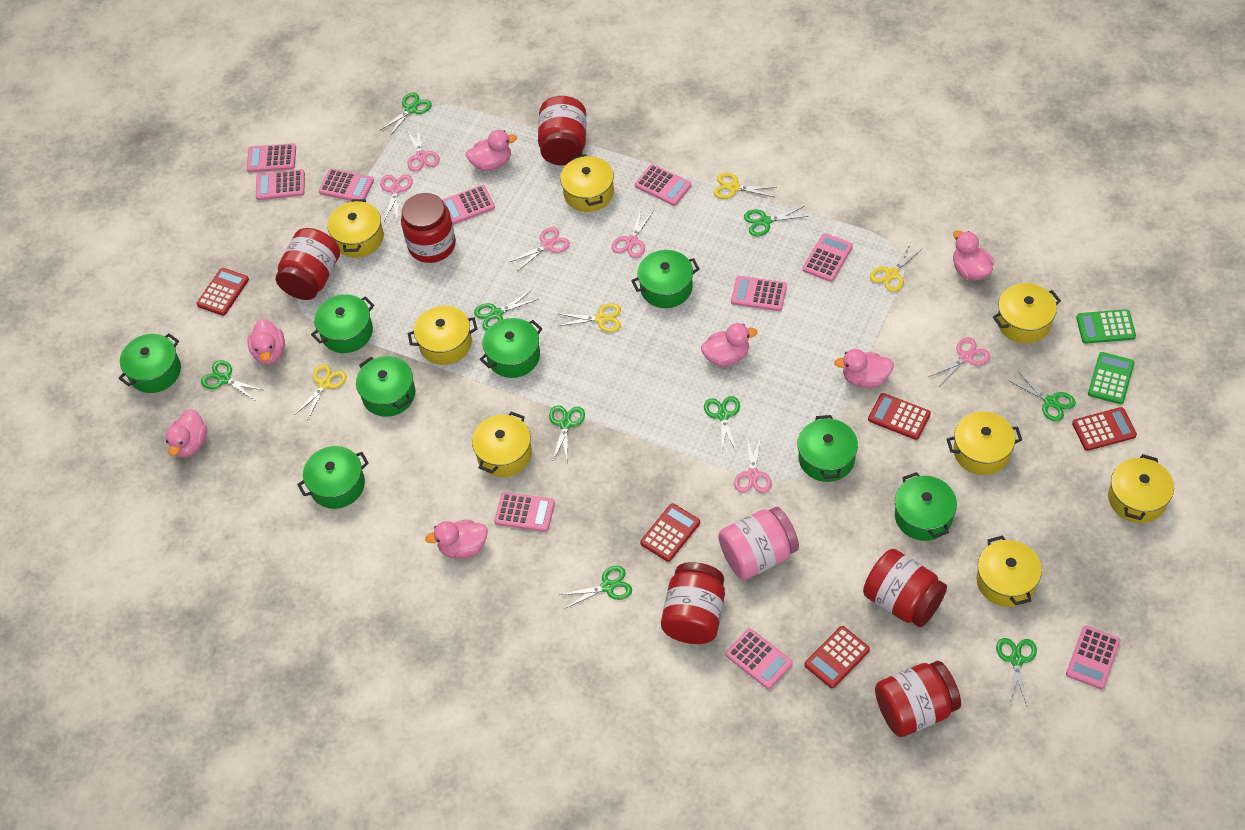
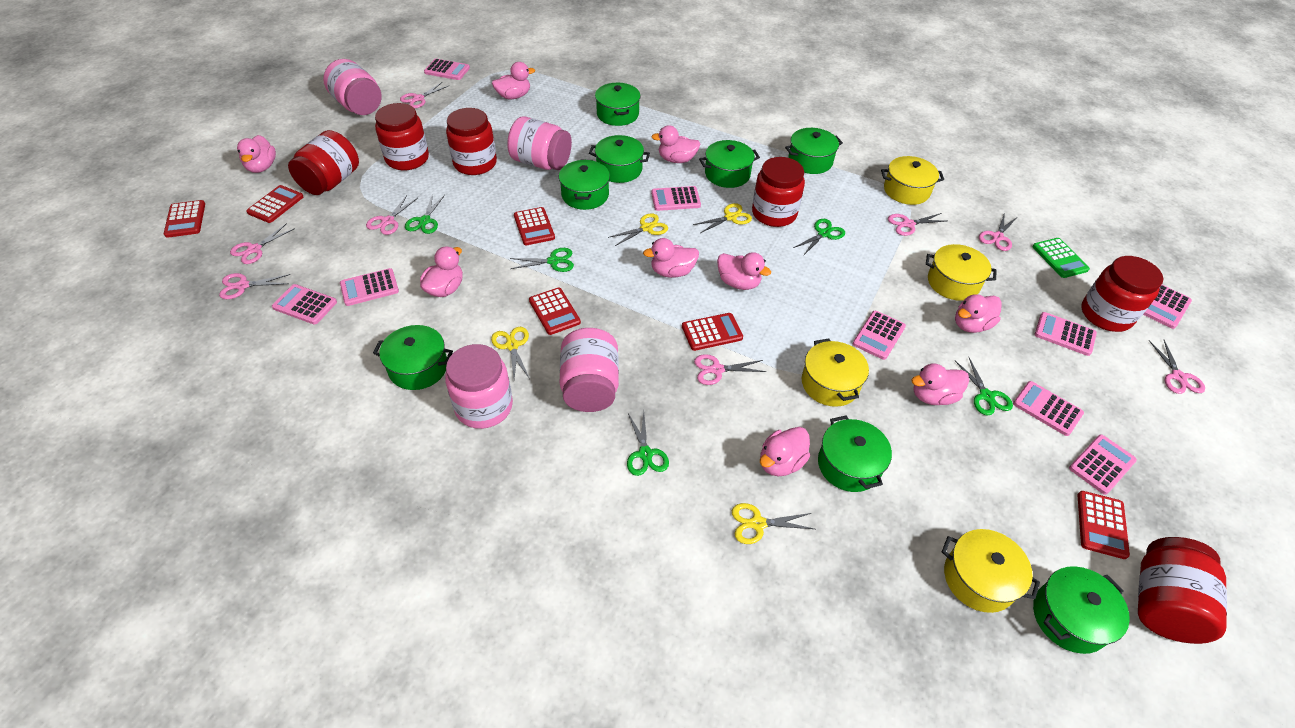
green calculator: [1076,309,1136,344] [1088,352,1134,404] = 2 -> [1032,238,1090,278] = 1
green scissors: [201,360,262,400] [379,92,432,137] [474,290,538,331] [549,405,585,462] [560,566,632,609] [704,396,740,452] [744,206,808,236] [996,638,1037,706] [1008,371,1076,422] = 9 -> [405,194,445,234] [510,248,574,272] [627,412,669,476] [793,219,845,256] [954,358,1013,416] = 5
pink calculator: [247,143,296,172] [256,169,305,200] [319,168,374,201] [443,185,495,225] [494,492,555,532] [635,164,691,206] [726,628,793,689] [731,276,787,311] [803,233,853,282] [1066,626,1121,689] = 10 -> [272,284,337,324] [340,268,399,306] [424,59,470,80] [651,186,701,211] [853,311,906,360] [1013,381,1084,436] [1035,312,1097,356] [1069,434,1137,495] [1143,285,1192,329] = 9
pink duck: [166,409,207,458] [247,319,285,365] [425,520,488,559] [466,130,517,171] [701,323,757,367] [834,349,894,388] [953,230,994,281] = 7 -> [237,135,276,173] [420,246,463,297] [492,62,535,99] [643,238,699,278] [651,125,700,163] [717,252,771,290] [760,427,810,476] [912,363,969,405] [955,294,1002,333] = 9
pink jar: [718,507,799,580] = 1 -> [323,59,382,115] [445,344,513,429] [507,116,572,170] [560,328,619,412] = 4
pink scissors: [380,175,413,222] [406,126,440,172] [510,227,570,271] [612,209,654,258] [734,435,772,493] [929,337,990,385] = 6 -> [219,273,290,299] [230,223,295,264] [366,195,418,235] [400,82,448,108] [694,354,767,385] [888,213,946,236] [979,212,1017,251] [1149,340,1205,394] = 8
red calculator: [197,268,249,316] [640,503,700,562] [805,626,870,688] [868,393,931,440] [1072,407,1137,451] = 5 -> [164,200,205,238] [246,185,304,223] [514,207,555,245] [529,288,581,335] [682,313,743,351] [1078,491,1130,559] = 6
yellow pot: [327,199,384,258] [407,306,477,365] [472,412,532,477] [560,154,614,212] [946,411,1022,475] [976,535,1042,607] [993,283,1061,343] [1108,454,1174,523] = 8 -> [802,338,869,407] [881,156,944,205] [926,244,997,301] [942,529,1040,613] = 4

